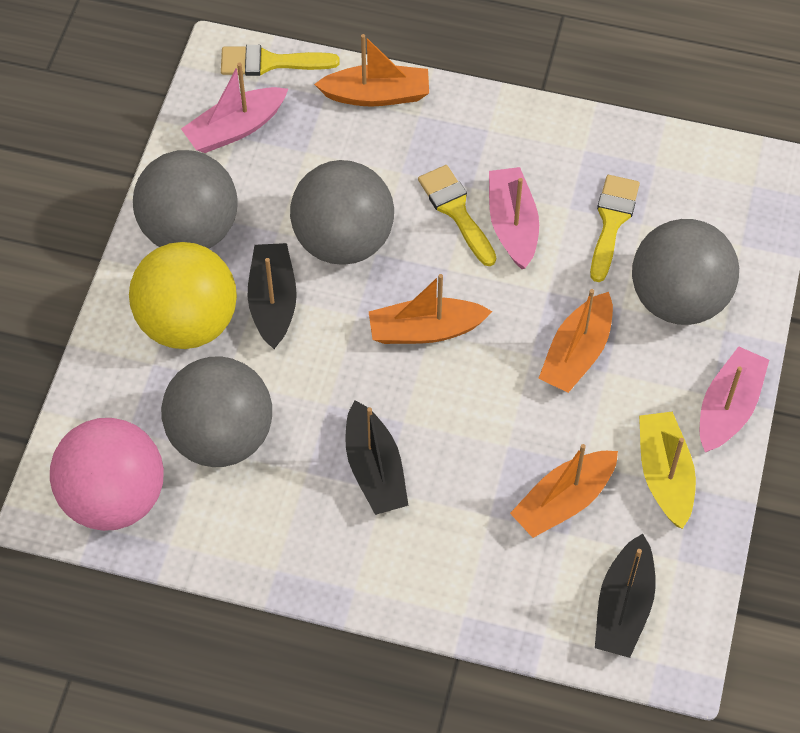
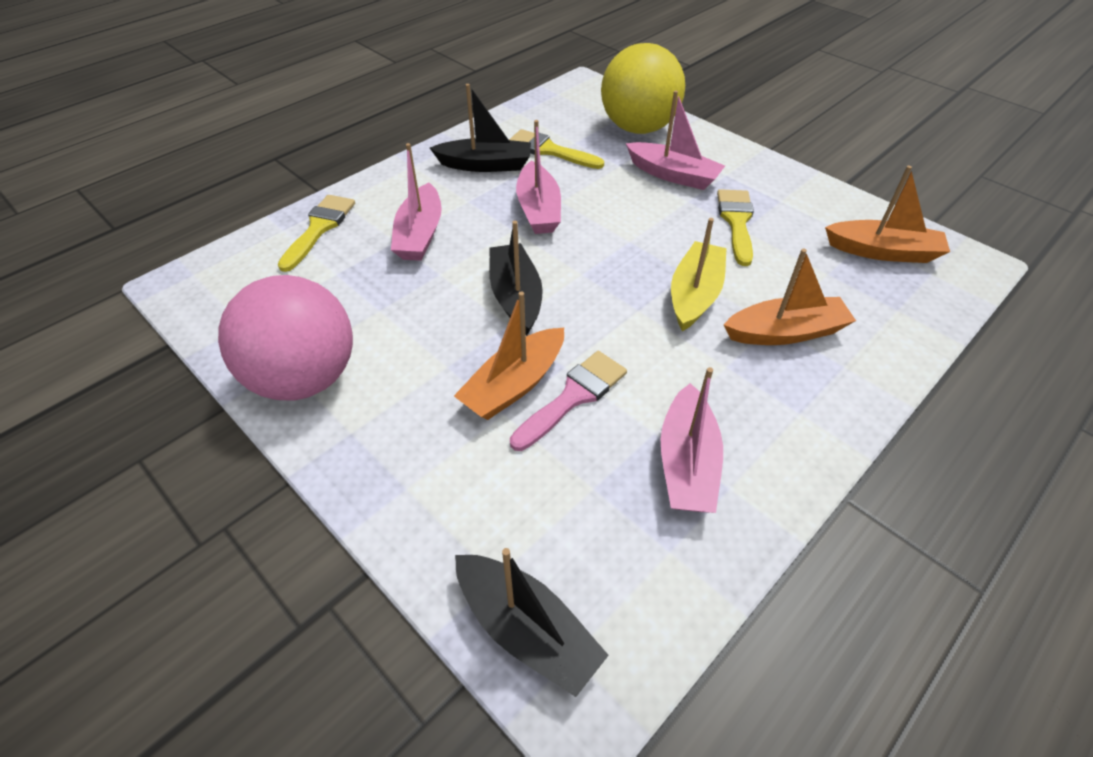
grey ball: [133,150,238,249] [161,356,272,467] [290,160,394,265] [632,219,739,325] = 4 -> none = 0
orange boat: [314,34,429,106] [369,274,493,344] [510,444,618,538] [538,289,613,393] = 4 -> [454,291,564,420] [724,249,856,345] [825,165,950,263] = 3
pink boat: [181,63,288,153] [489,167,539,269] [700,346,769,452] = 3 -> [391,143,442,261] [516,120,561,234] [626,90,725,190] [661,367,723,513] = 4
pink brush: none = 0 -> [510,351,627,451] = 1

